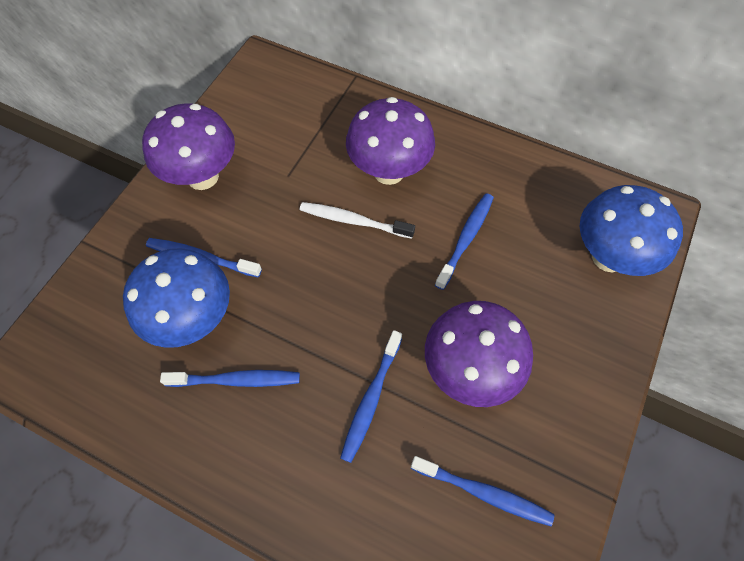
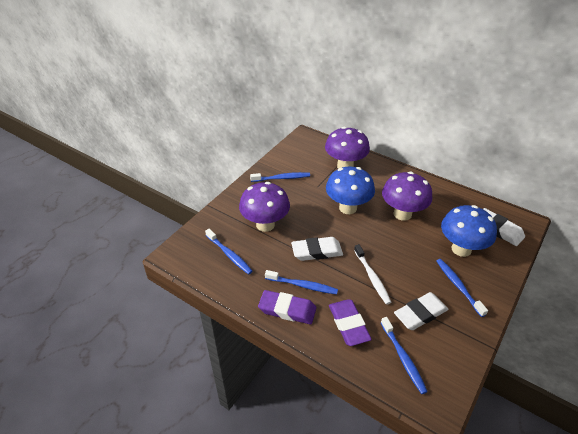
purple eraser: none = 0 -> [258,290,316,324] [329,299,372,346] = 2
white eraser: none = 0 -> [291,237,343,261] [394,292,448,330] [483,208,525,246] = 3

